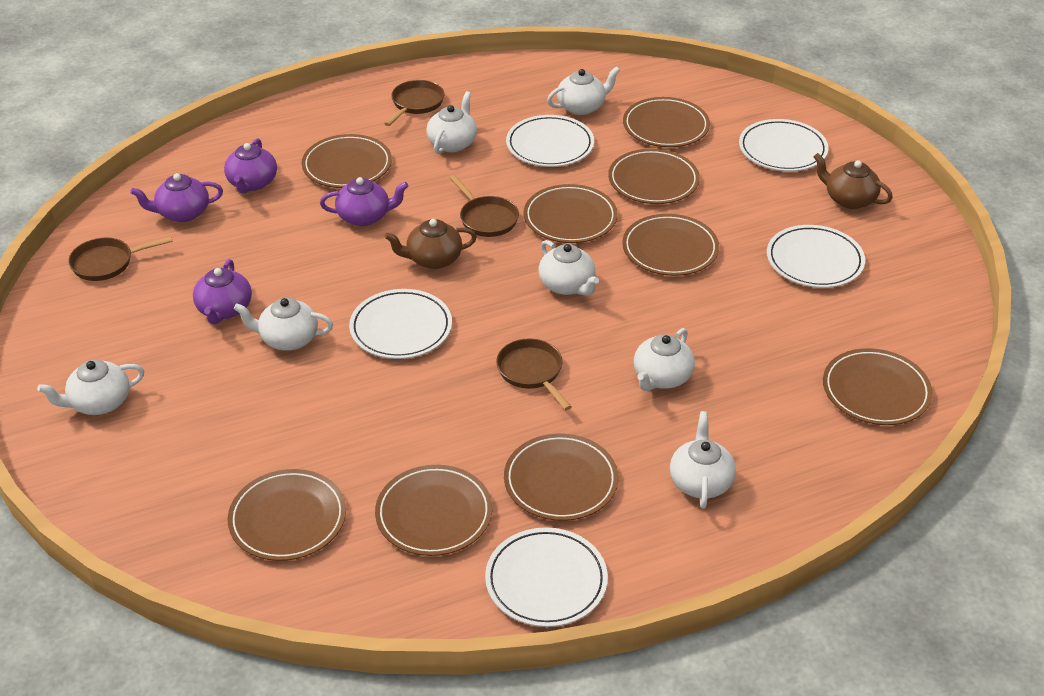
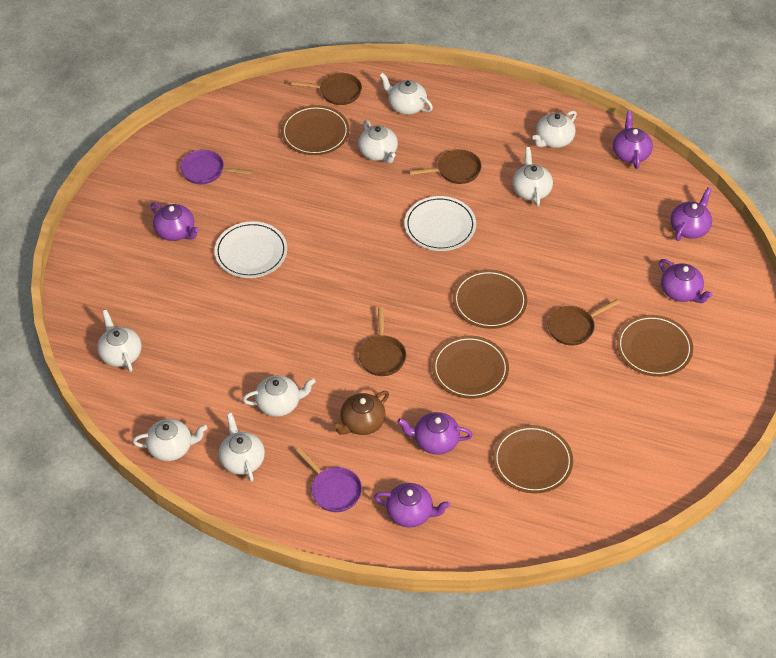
brown plate: [227,469,346,561] [302,134,392,188] [375,465,492,556] [504,433,618,521] [524,184,618,243] [608,149,700,204] [622,214,719,276] [623,97,710,147] [823,348,932,425] = 9 -> [281,105,350,155] [432,336,509,399] [453,269,527,329] [493,425,573,494] [617,315,693,377] = 5
brown teapot: [385,219,477,269] [813,153,893,209] = 2 -> [332,391,389,435] = 1
purple pan: none = 0 -> [180,150,252,184] [296,447,362,512] = 2
purple teapot: [130,173,223,222] [193,259,252,324] [224,138,277,194] [320,177,409,226] = 4 -> [150,202,199,241] [374,483,451,528] [397,412,473,454] [613,111,653,169] [659,259,713,303] [671,187,712,241] = 6
white plate: [349,289,452,359] [485,527,608,627] [506,115,594,167] [739,119,828,171] [767,225,865,288] = 5 -> [214,221,287,278] [404,196,476,251] = 2
white teapot: [37,360,144,415] [234,298,333,351] [426,91,477,154] [538,240,599,296] [547,67,620,115] [634,328,695,391] [670,411,736,509] = 7 -> [97,310,141,372] [133,419,207,461] [219,413,265,482] [243,375,316,417] [358,120,398,164] [379,73,433,115] [512,147,553,206] [533,110,577,148] = 8

